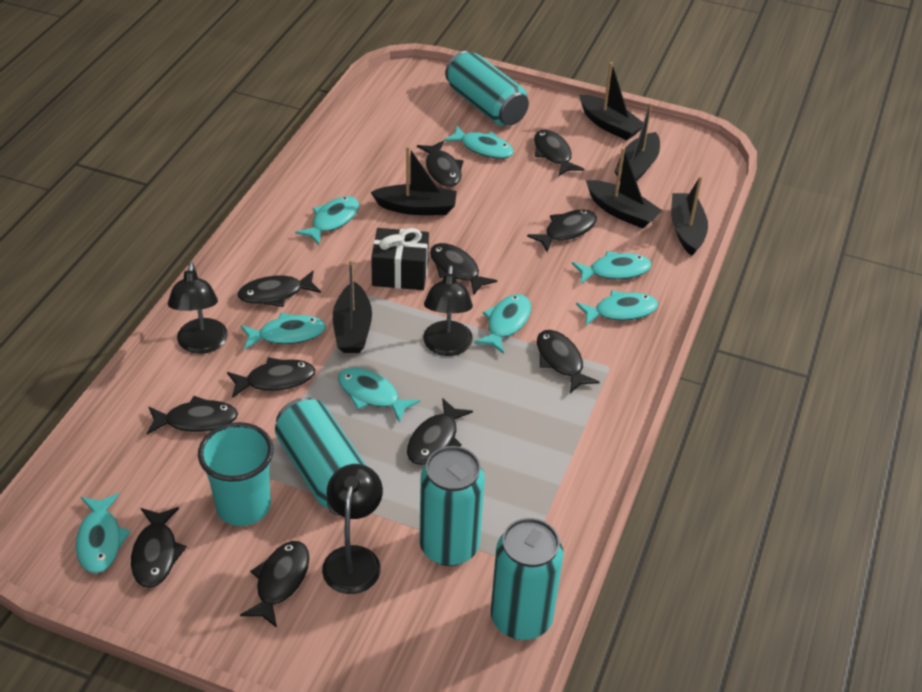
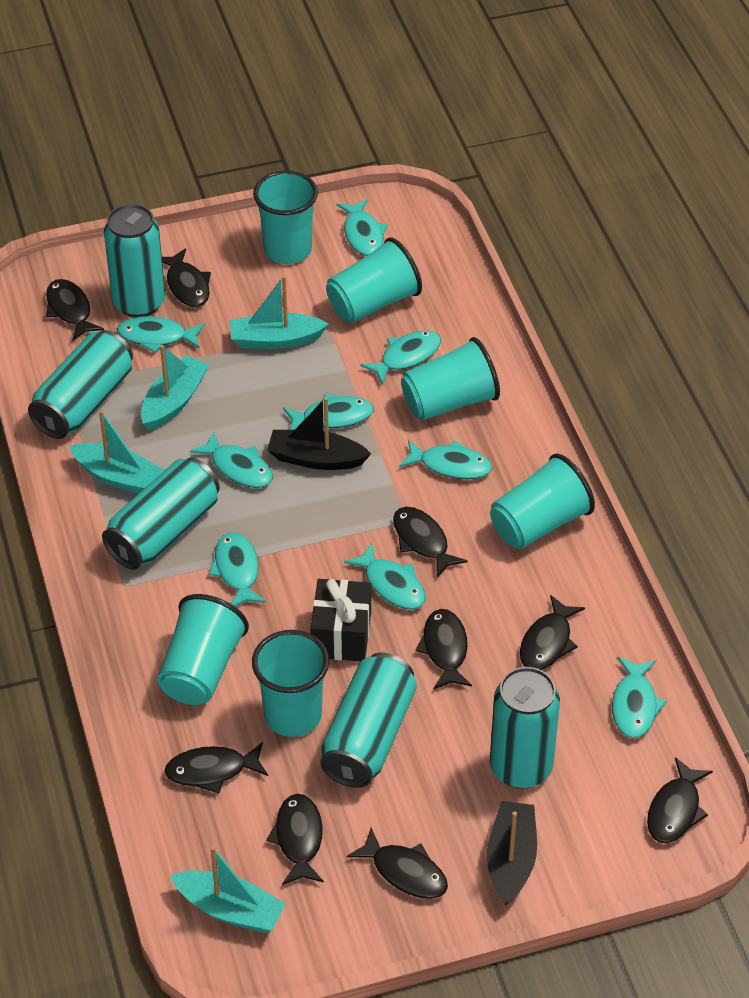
black boat: [333,259,372,353] [371,146,457,215] [579,62,643,140] [586,147,663,229] [614,102,660,181] [671,176,708,256] = 6 -> [267,397,371,470] [487,801,537,906] = 2
black fish: [131,507,187,588] [146,396,238,434] [227,357,316,398] [237,271,321,307] [240,541,309,628] [407,398,473,465] [417,141,464,187] [430,243,497,295] [527,209,597,252] [534,130,584,176] [537,330,599,393] = 11 -> [46,279,104,341] [162,248,211,307] [164,742,268,793] [266,794,324,885] [347,828,448,899] [393,507,468,578] [415,609,472,690] [520,595,585,670] [647,757,713,843] = 9
black lamp: [168,262,228,354] [322,464,383,594] [423,265,473,356] = 3 -> none = 0
turquoise boat: none = 0 -> [69,410,165,494] [141,345,209,430] [170,846,286,933] [230,275,328,349] = 4
turquoise can: [275,397,366,515] [419,446,485,566] [445,51,529,126] [491,518,564,640] = 4 -> [28,330,133,439] [102,458,220,570] [104,204,165,317] [320,653,417,788] [490,667,560,789] = 5
turquoise cup: [198,422,273,526] = 1 -> [157,594,249,705] [252,630,329,737] [253,171,318,264] [326,238,422,323] [401,337,500,421] [490,453,595,549] = 6
turquoise fish: [76,493,131,573] [241,313,326,350] [295,196,359,245] [338,368,420,423] [443,126,514,159] [474,294,531,354] [572,251,652,284] [576,290,658,326] = 8 -> [117,316,205,353] [190,432,272,488] [208,532,266,606] [283,394,374,430] [336,199,388,256] [344,543,426,609] [360,330,441,385] [399,440,492,479] [612,657,667,738] = 9

